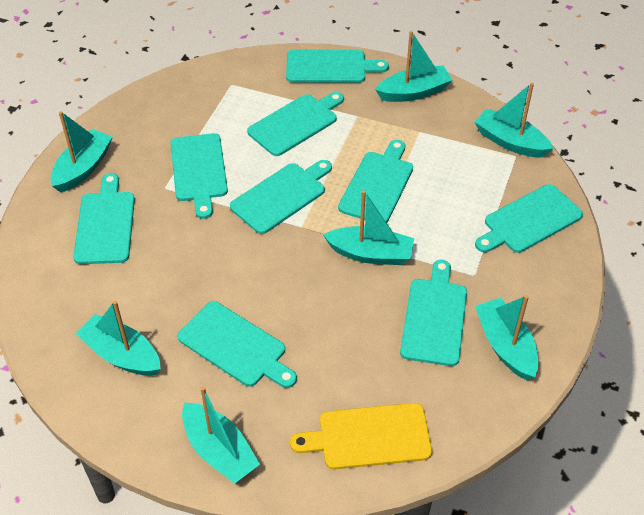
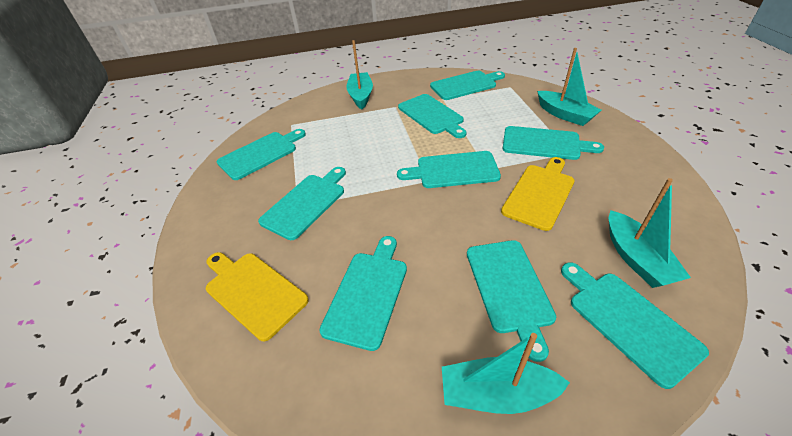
turquoise boat: [51,111,113,193] [76,301,161,376] [182,386,260,484] [323,190,414,265] [375,31,453,102] [475,82,553,157] [475,295,539,380] = 7 -> [346,40,373,109] [442,333,570,414] [537,48,601,126] [609,178,691,288] = 4
yellow cutting board: [290,403,432,470] = 1 -> [206,252,309,341] [501,157,575,231] = 2

